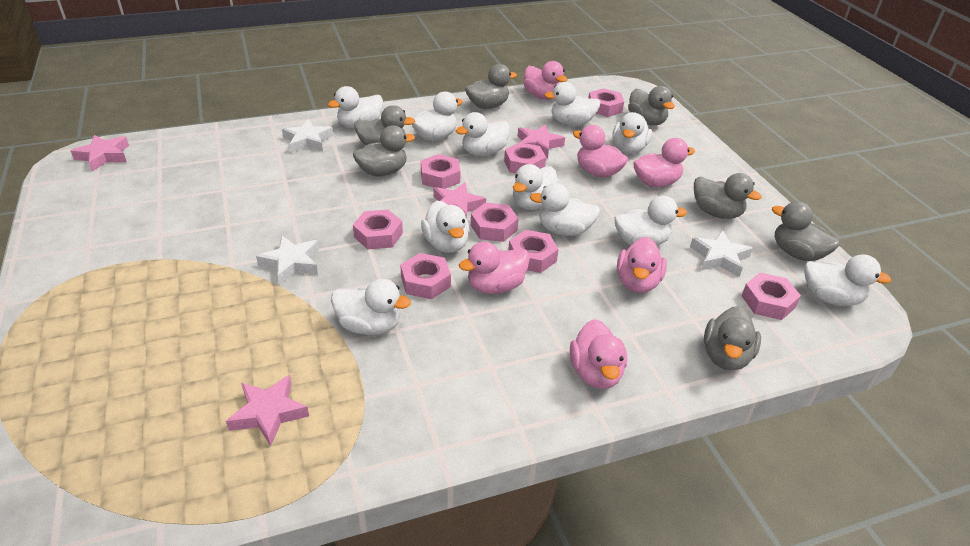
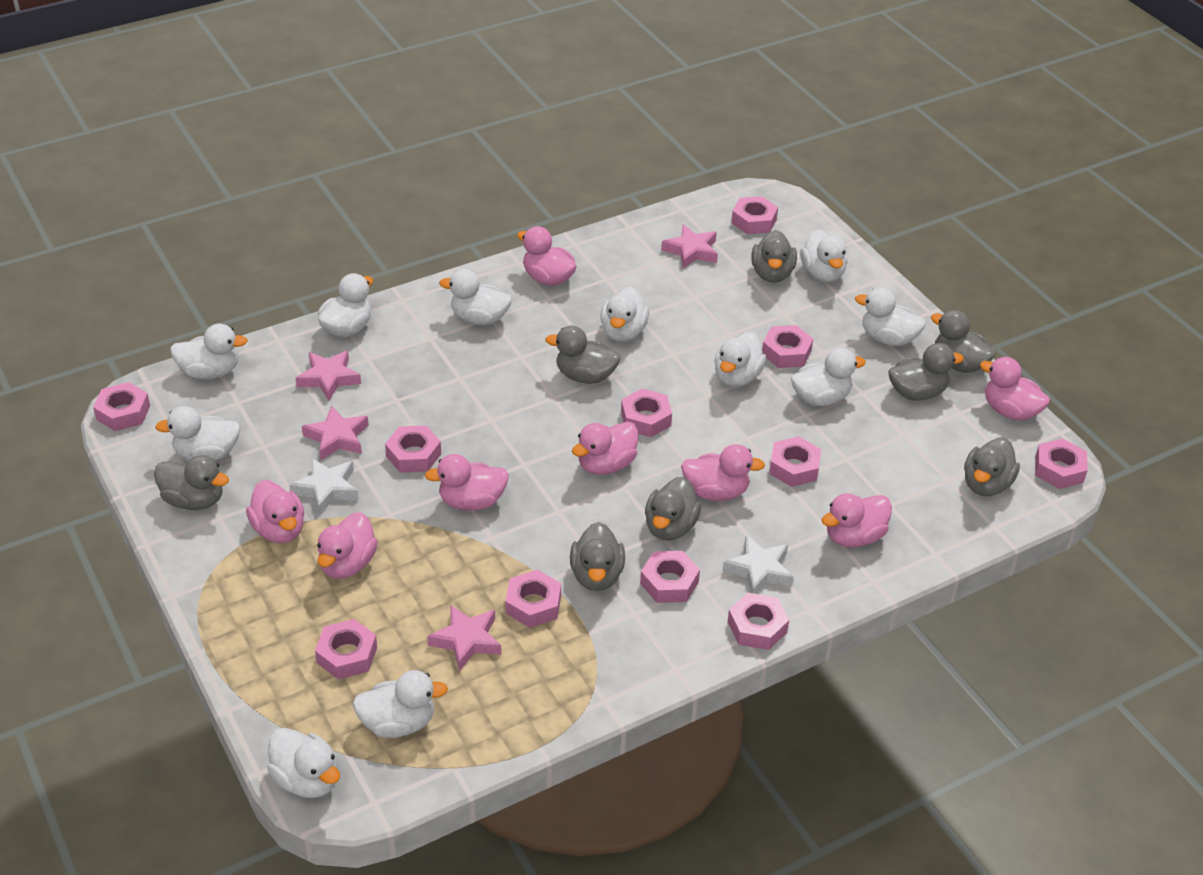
grey duck: [353,125,415,176] [354,105,415,146] [465,64,517,109] [628,86,675,126] [694,173,762,219] [704,306,761,370] [772,201,840,261] = 7 -> [154,455,229,510] [545,326,620,384] [570,522,625,591] [645,477,701,541] [751,230,797,283] [888,343,964,401] [931,310,996,373] [964,437,1020,496] = 8
pink duck: [459,241,530,294] [524,61,567,100] [570,319,627,389] [573,125,628,178] [617,237,667,293] [634,138,695,187] = 6 -> [246,480,304,543] [317,512,378,579] [425,454,509,511] [517,226,577,286] [572,422,638,475] [681,444,765,501] [822,493,892,548] [980,357,1050,421] = 8
pink nut: [353,210,403,249] [400,253,451,299] [421,154,461,189] [471,203,519,242] [504,142,546,174] [508,230,559,273] [588,88,624,117] [742,272,801,320] = 8 -> [93,382,150,431] [315,619,377,679] [385,425,441,473] [505,569,561,628] [621,388,672,437] [640,551,700,603] [728,593,789,650] [731,196,778,234] [762,325,813,368] [769,436,821,487] [1035,439,1088,489] = 11
white star: [256,235,319,285] [282,119,333,153] [690,230,753,277] = 3 -> [290,458,359,515] [723,535,794,594] = 2

